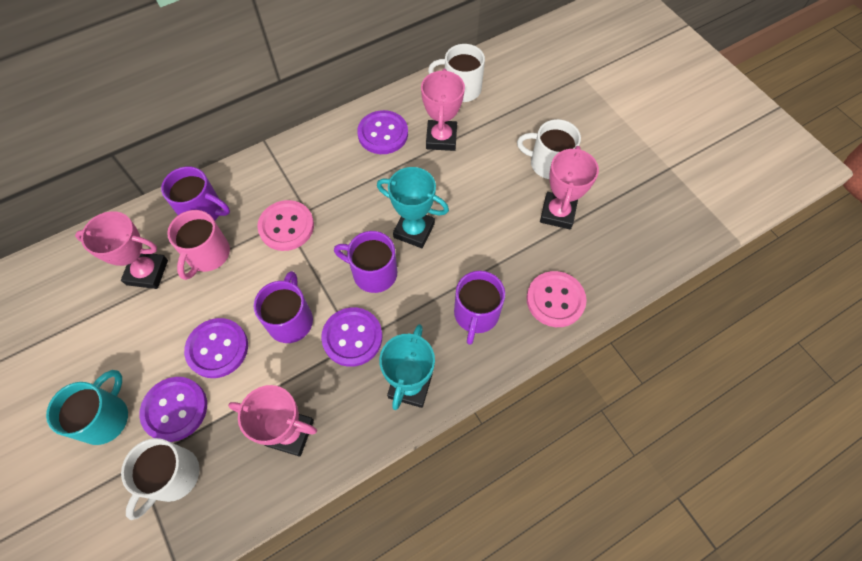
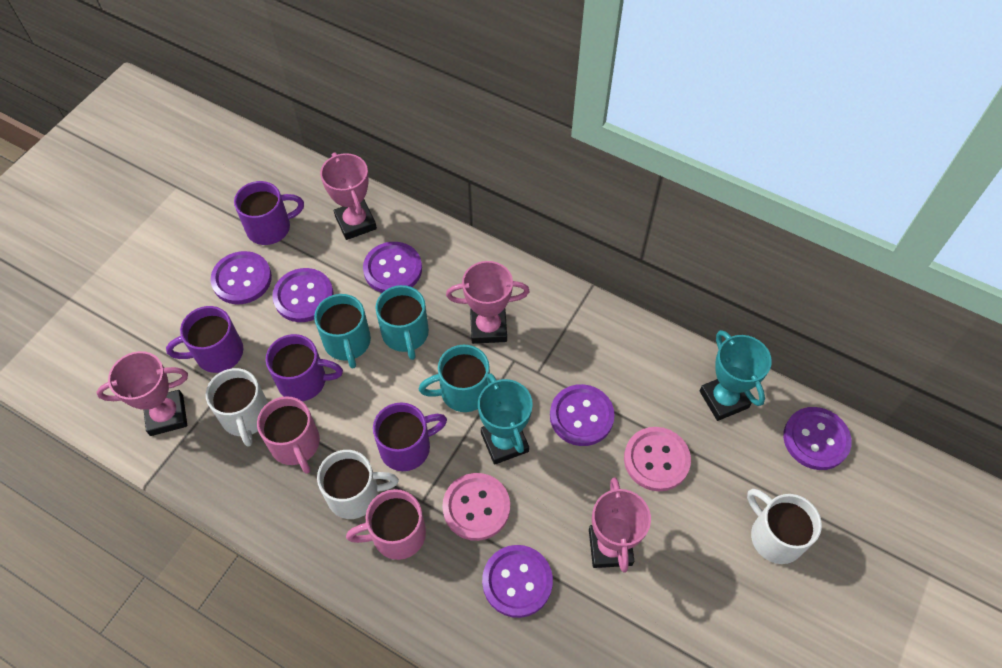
pink mug: [167,210,230,280] = 1 -> [257,396,320,474] [346,489,426,560] = 2
purple button: [139,377,207,442] [184,318,248,378] [321,307,382,367] [357,110,408,154] = 4 -> [210,251,272,305] [272,268,334,322] [363,242,422,293] [482,545,553,618] [550,384,615,446] [783,407,852,470] = 6
turquoise mug: [46,370,128,445] = 1 -> [314,294,371,369] [375,285,429,360] [419,345,490,412] = 3

